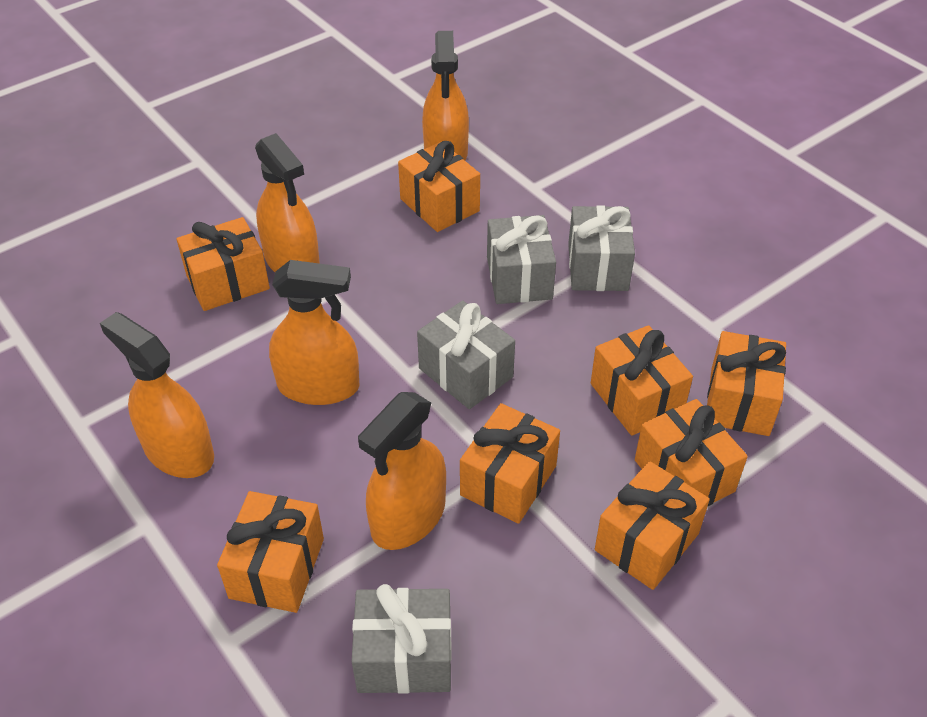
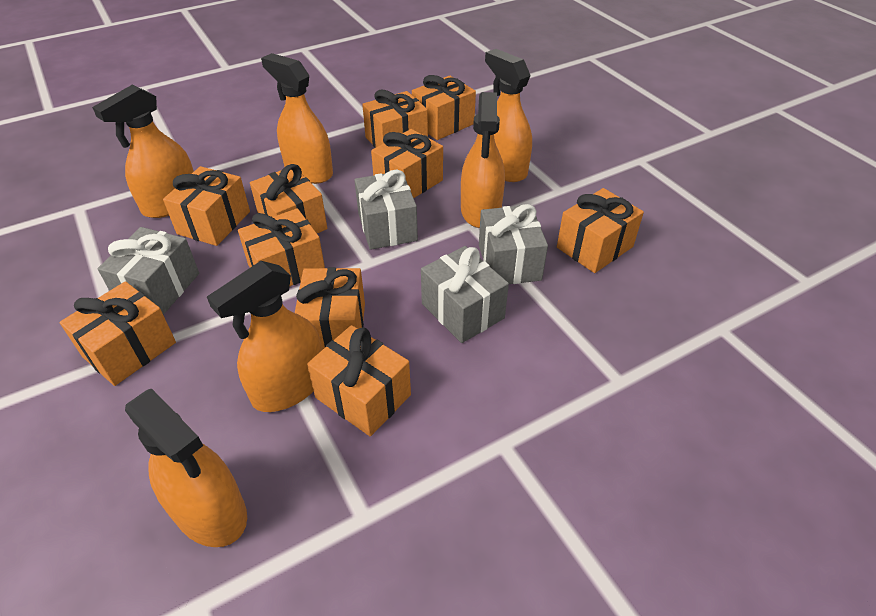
orange gift: [177,217,270,311] [217,491,324,613] [398,141,480,232] [460,403,560,524] [591,325,693,436] [595,461,710,590] [635,399,748,506] [707,331,786,436] = 8 -> [60,281,176,386] [163,166,250,246] [238,208,325,286] [250,164,327,233] [295,267,365,350] [307,325,411,436] [362,90,428,148] [371,129,443,198] [412,75,476,140] [557,188,644,273] = 10
orange spray bottle: [100,312,214,478] [255,133,320,272] [269,260,360,405] [358,392,446,550] [422,31,469,160] = 5 -> [92,85,194,218] [125,389,247,547] [207,261,322,412] [261,53,333,184] [461,92,505,228] [485,49,532,182] = 6

